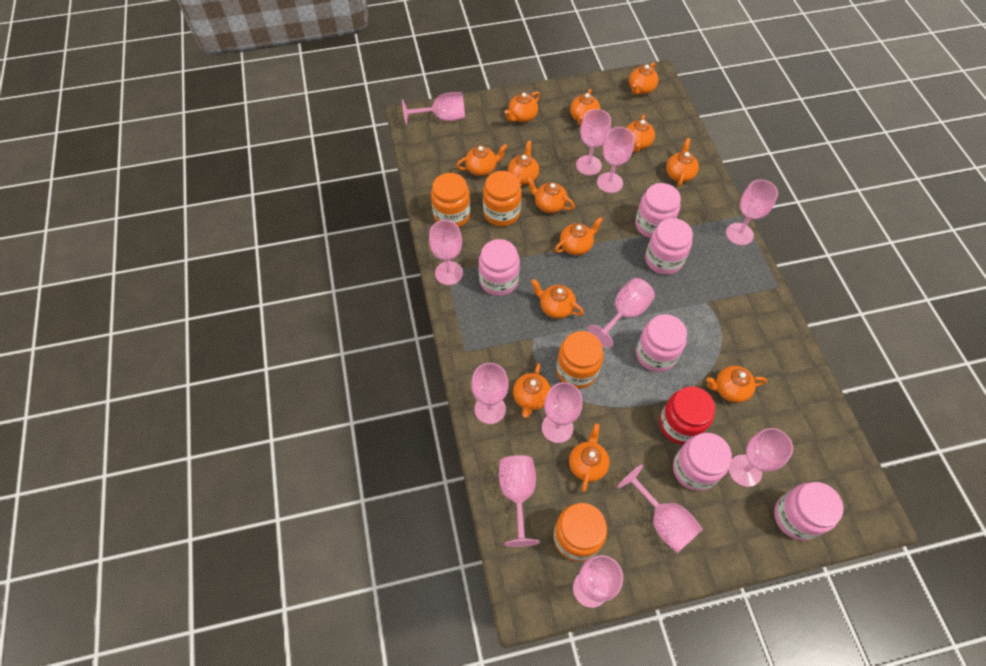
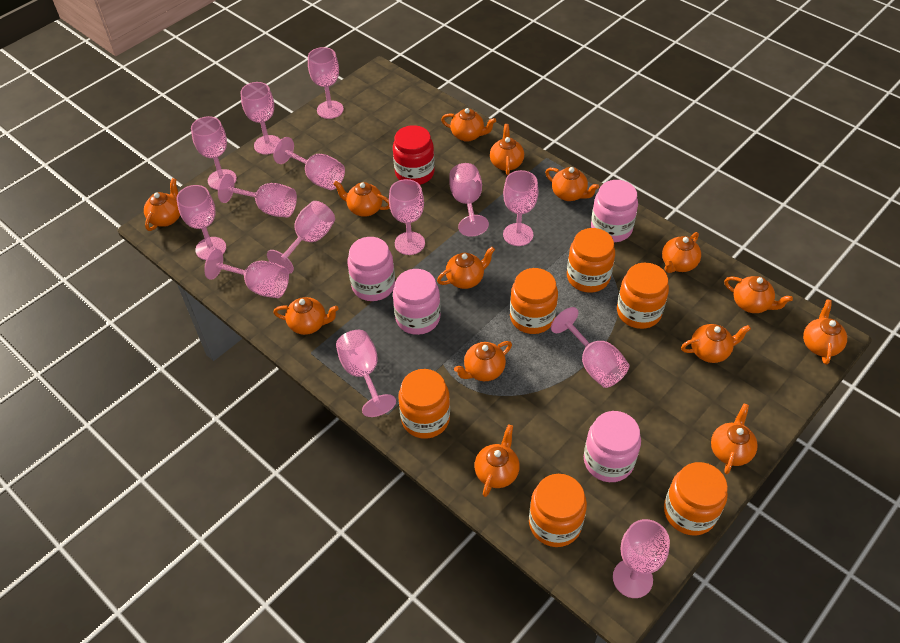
orange jar: [431,173,470,227] [483,171,522,226] [553,503,607,562] [556,331,604,389] = 4 -> [398,369,450,439] [510,268,558,334] [529,474,587,547] [567,228,615,293] [617,263,669,329] [664,462,728,535] = 6
orange teapot: [456,144,507,176] [505,91,540,123] [508,141,539,187] [513,363,551,418] [526,177,575,213] [531,279,584,319] [554,217,603,255] [569,423,609,492] [570,89,600,125] [626,114,655,153] [629,62,658,95] [666,138,699,187] [706,366,767,403] = 13 -> [144,178,180,231] [273,297,339,335] [333,181,390,217] [437,247,495,289] [441,108,496,142] [454,341,512,381] [474,424,520,497] [490,124,524,175] [545,167,599,201] [662,232,701,273] [681,324,751,363] [711,404,758,474] [724,276,793,313] [803,299,847,365] = 14
pink goblet: [402,92,465,125] [429,220,463,285] [471,363,509,424] [499,455,540,547] [542,382,582,443] [573,555,623,608] [576,109,611,175] [588,278,655,348] [597,127,635,193] [617,464,703,553] [726,179,778,245] [729,428,793,487] = 12 -> [177,185,226,260] [191,116,237,190] [204,249,289,298] [218,174,297,218] [241,82,281,155] [267,201,335,274] [273,137,345,190] [308,47,344,119] [336,330,396,417] [389,179,425,255] [449,163,489,237] [503,170,539,246] [551,307,629,388] [613,519,670,598] = 14
pink jar: [479,239,520,296] [635,183,681,238] [636,314,687,372] [645,218,693,275] [673,433,732,491] [774,482,843,541] = 6 -> [348,237,395,301] [393,269,441,335] [584,411,641,482] [591,180,638,242] = 4

